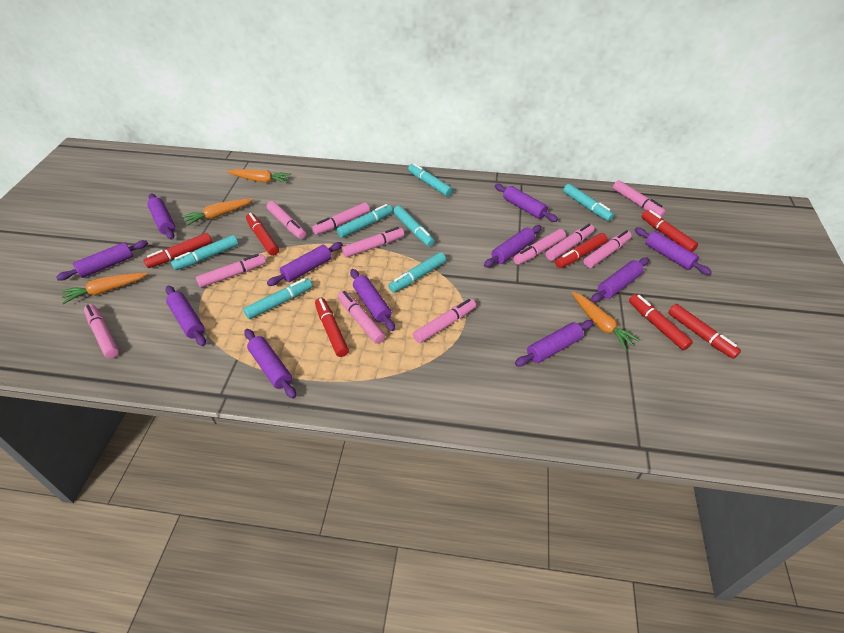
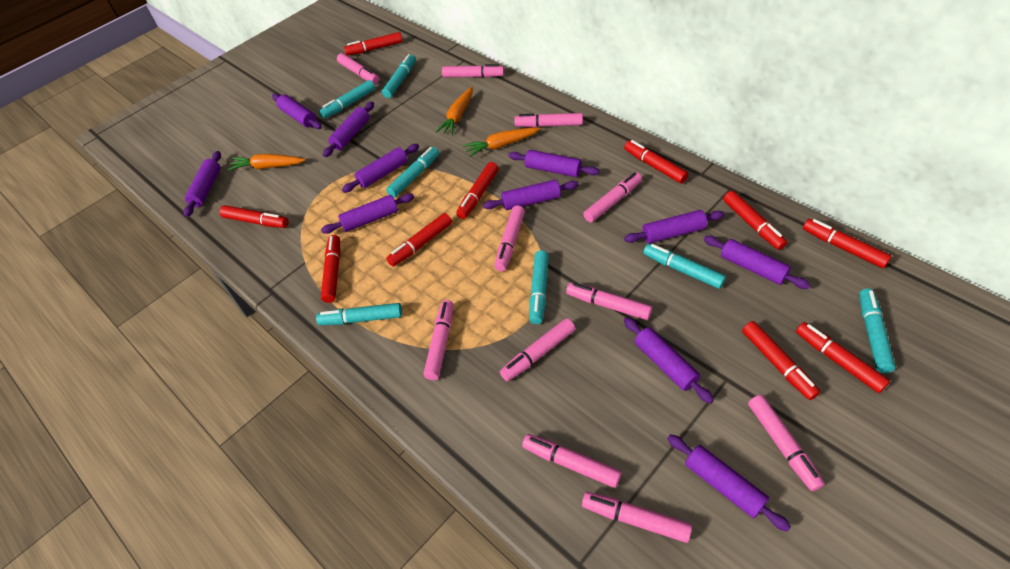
orange carrot: [61,273,148,304] [182,199,253,226] [227,169,291,183] [572,292,640,350] = 4 -> [228,154,305,171] [436,87,473,135] [464,128,540,157] = 3
red marker: [144,233,212,268] [246,213,279,256] [315,298,349,357] [555,233,608,268] [629,294,693,350] [642,210,698,252] [668,304,741,359] = 7 -> [219,205,289,228] [321,235,340,303] [344,32,403,55] [386,213,452,266] [456,162,499,219] [624,140,688,183] [723,191,787,250] [742,321,820,400] [796,322,890,393] [803,219,892,268] = 10

